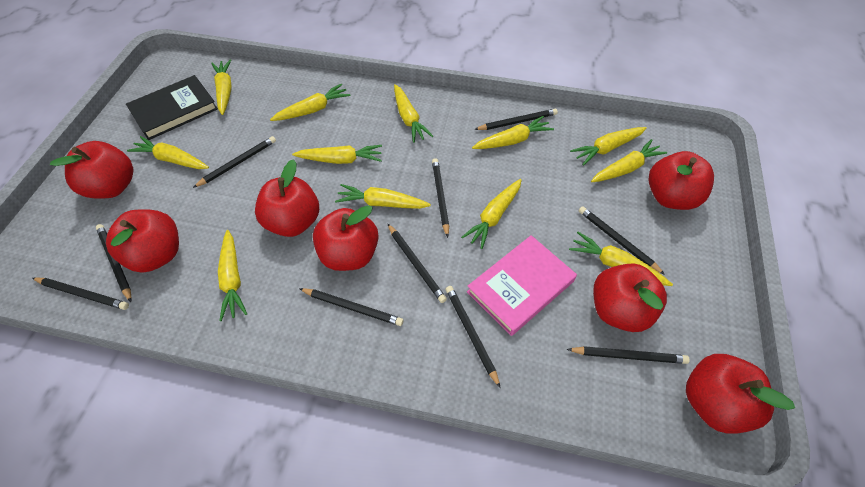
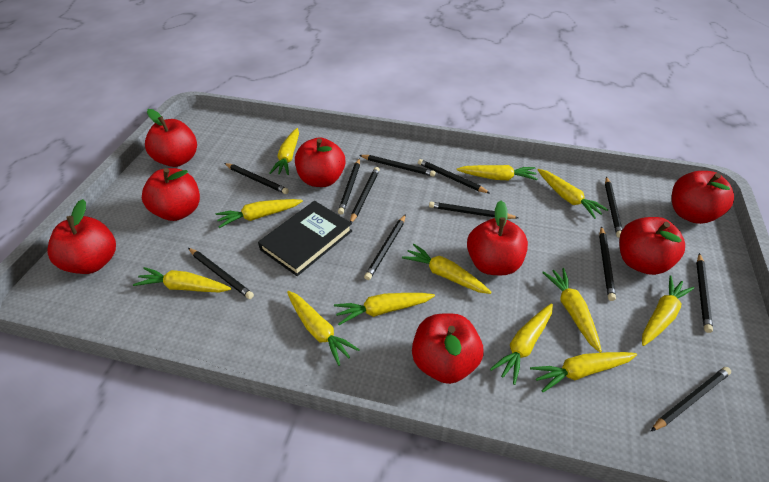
black pencil: [32,277,129,310] [96,224,132,302] [193,136,276,188] [299,288,403,326] [388,224,447,303] [432,158,449,238] [446,286,501,388] [474,109,558,130] [567,346,690,364] [579,206,665,275] = 10 -> [188,248,254,299] [224,163,289,194] [338,158,360,214] [350,167,380,223] [359,155,436,177] [364,214,406,280] [418,159,490,193] [429,202,518,219] [599,226,616,301] [605,176,623,238] [651,367,731,431] [696,253,713,333] = 12
pink book: [467,235,577,336] = 1 -> none = 0
red apple: [50,141,133,198] [106,209,179,273] [255,159,319,237] [313,205,379,271] [593,264,667,332] [649,151,714,210] [686,354,795,434] = 7 -> [47,199,116,274] [142,168,200,221] [145,109,197,167] [295,137,345,187] [412,313,484,384] [467,201,528,275] [619,217,685,275] [672,171,734,224] = 8

